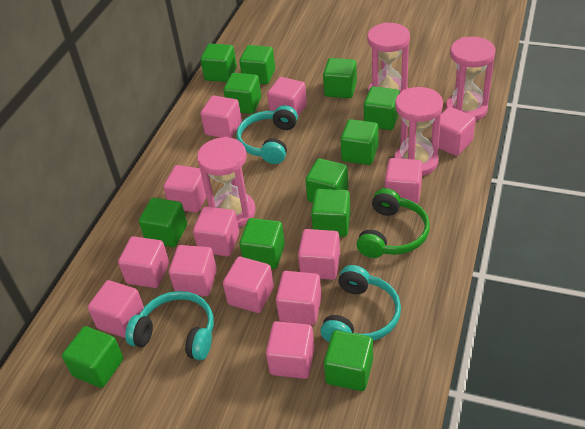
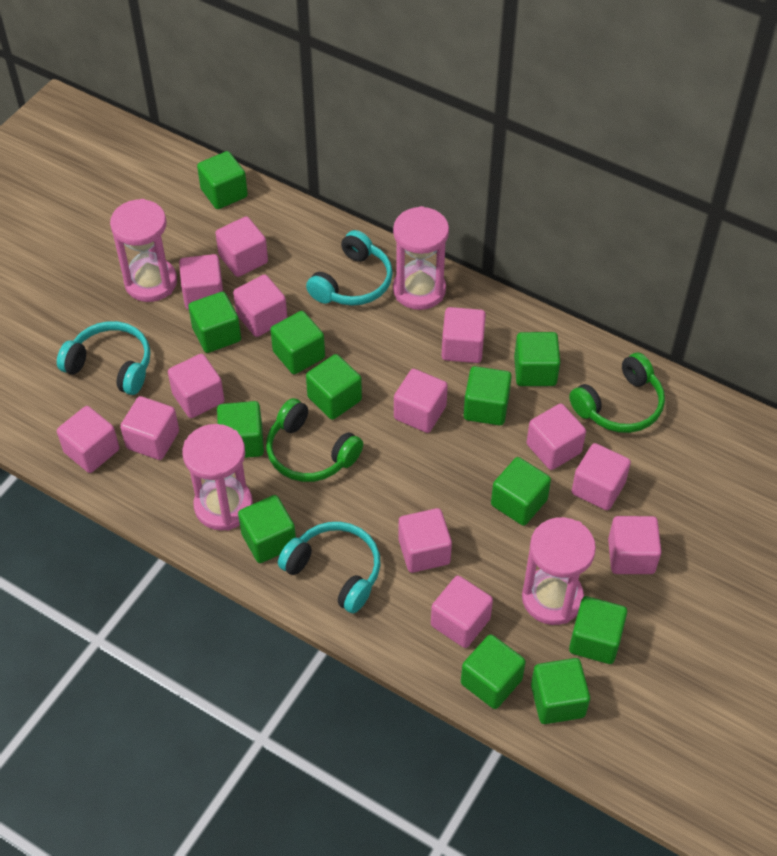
green headphones: [356,188,430,258] = 1 -> [266,398,363,482] [569,353,665,433] = 2

